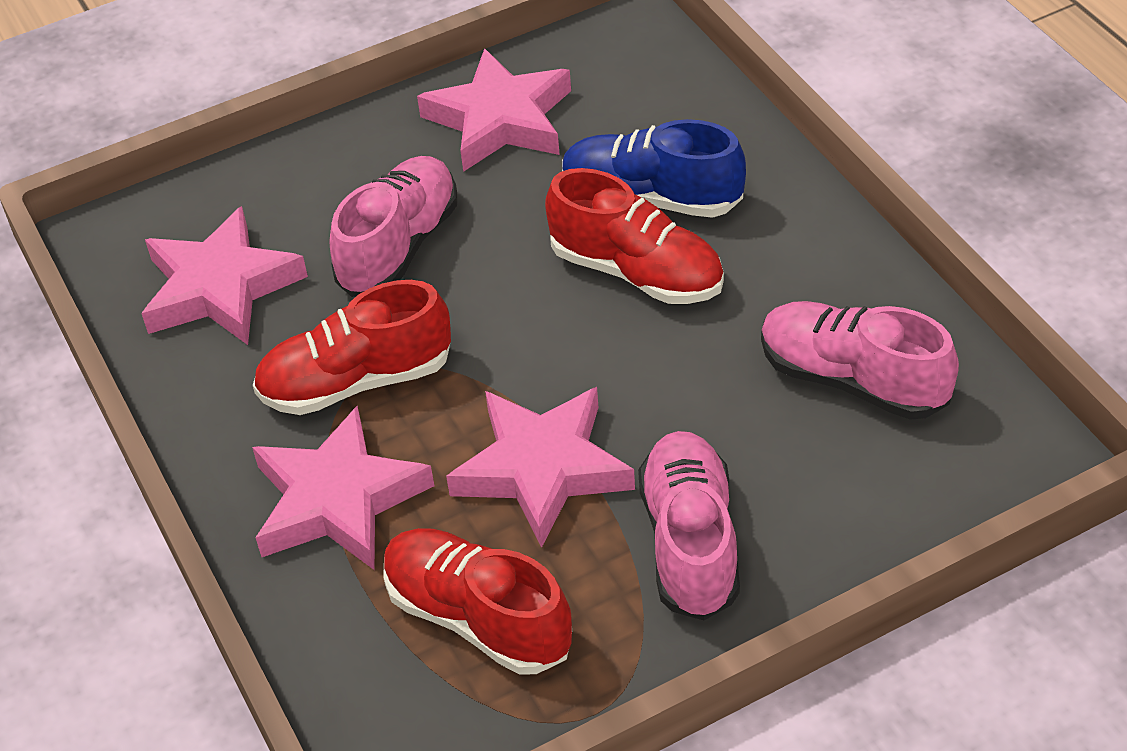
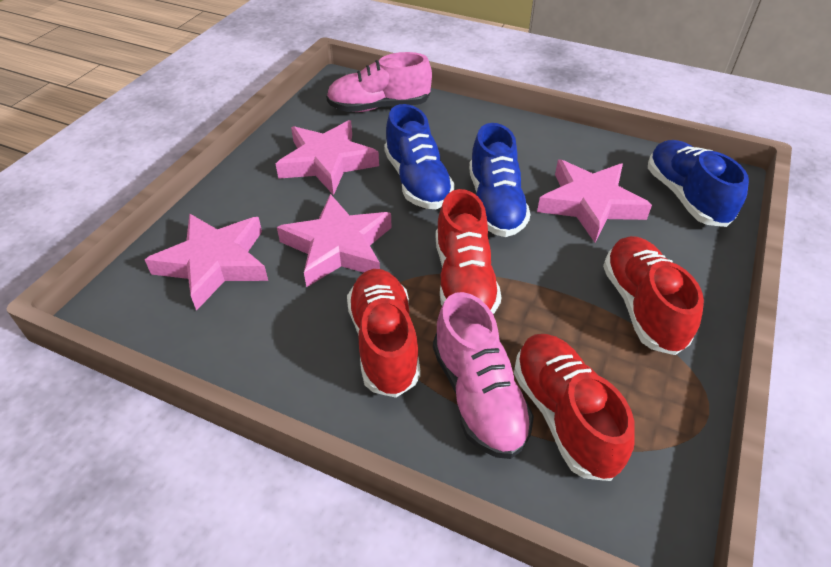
blue shoe: [562,119,746,218] = 1 -> [384,104,455,209] [469,123,530,237] [648,140,749,227] = 3
pink shoe: [330,156,457,297] [638,431,740,620] [761,301,959,420] = 3 -> [326,52,432,112] [433,292,534,459] = 2
red shoe: [253,280,451,415] [383,528,572,675] [545,168,724,304] = 3 -> [347,269,421,398] [436,189,502,314] [514,334,635,481] [603,236,704,355] = 4

